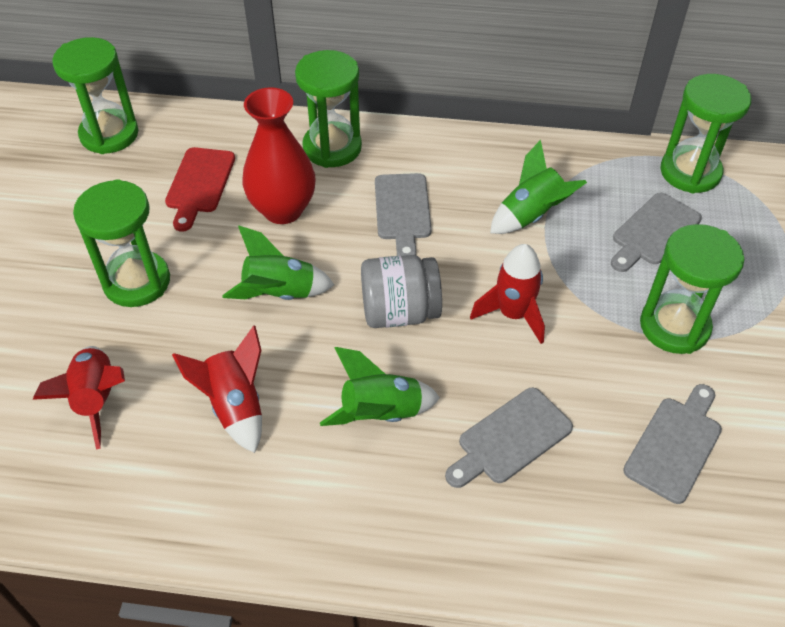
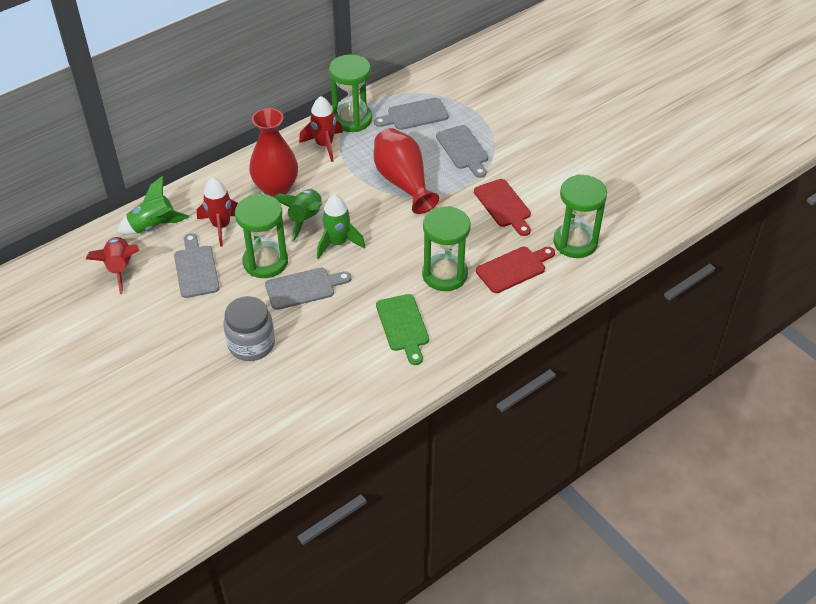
green cutting board: none = 0 -> [376,294,429,365] = 1
green hourglass: [52,37,139,154] [73,179,170,307] [295,50,362,168] [640,224,744,354] [660,74,751,193] = 5 -> [235,194,288,278] [329,54,372,132] [422,206,471,291] [553,174,607,258] = 4
red cutting board: [165,147,235,232] = 1 -> [474,179,531,236] [476,247,555,293] = 2
red vase: [242,87,316,224] = 1 -> [249,108,298,197] [374,128,439,214] = 2

